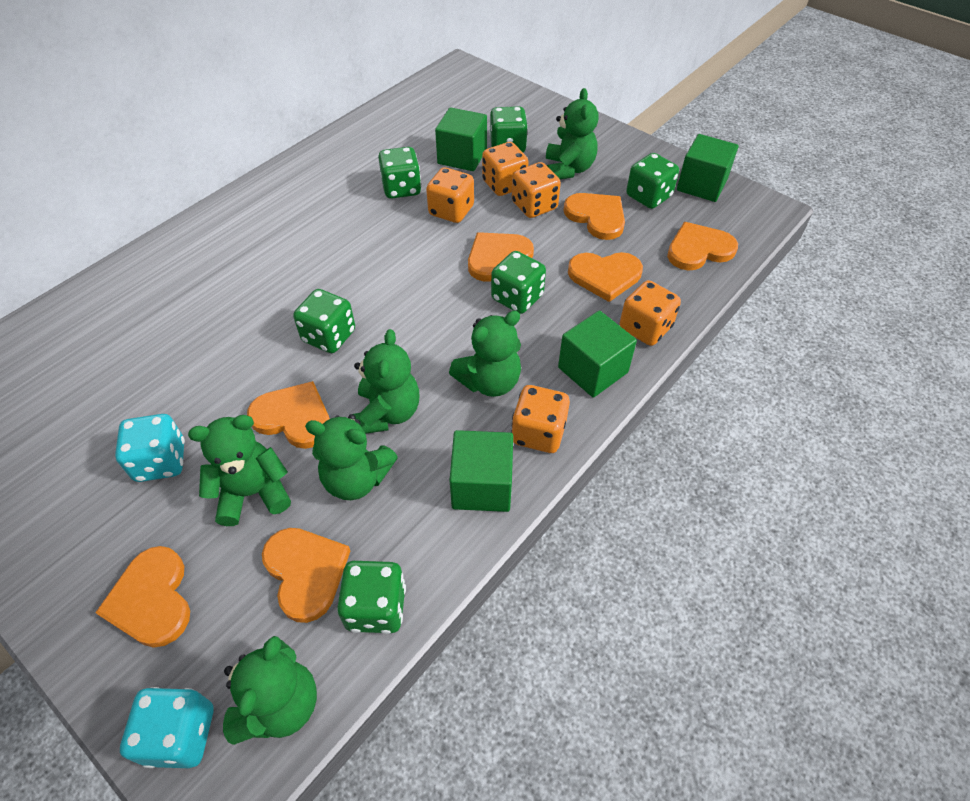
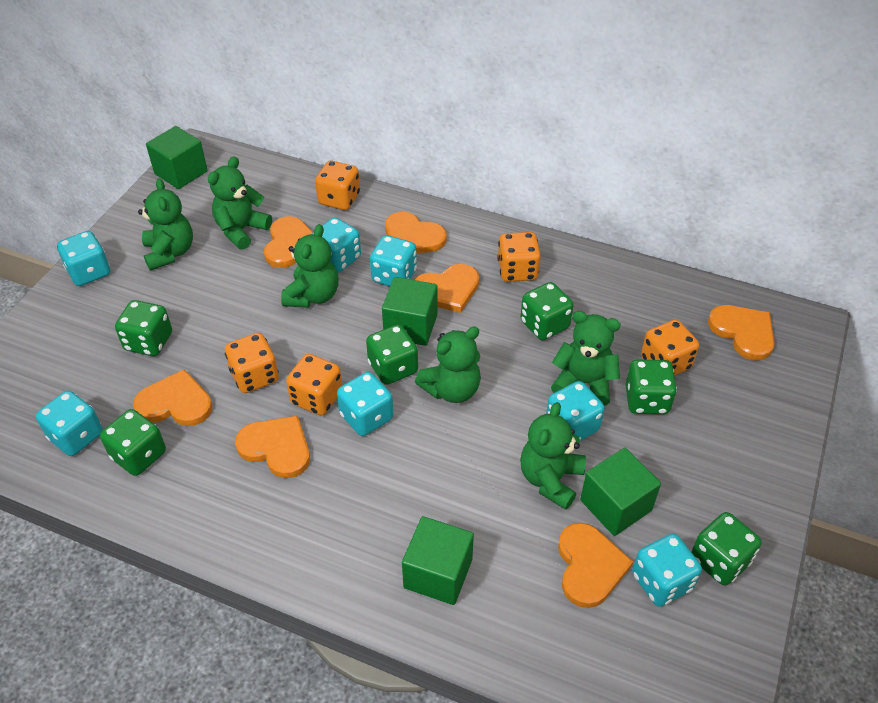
turquoise dice: [115,414,185,482] [120,687,213,768] = 2 -> [36,391,103,456] [57,231,110,286] [312,217,361,272] [337,372,393,436] [370,235,417,286] [546,381,605,441] [632,534,702,607] = 7

